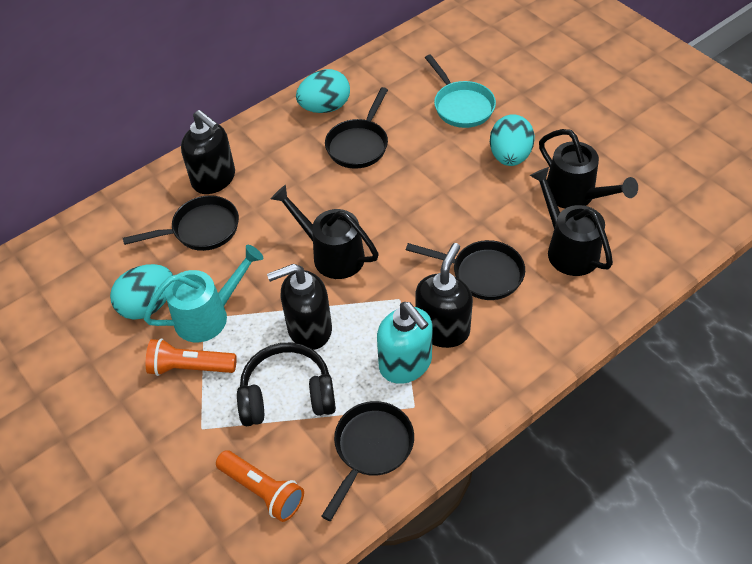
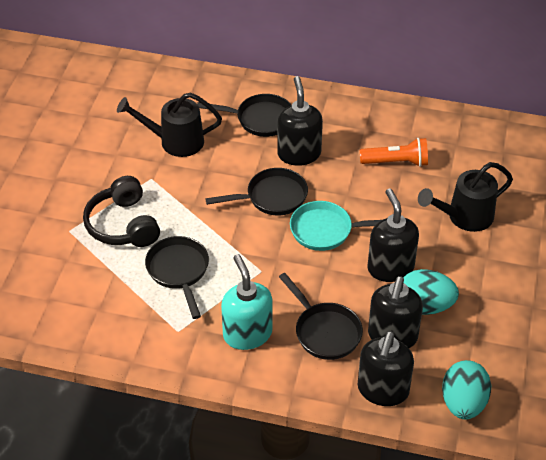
black soap dispenser: [181,110,235,194] [267,264,332,350] [415,243,473,348] = 3 -> [277,76,323,166] [358,331,414,406] [367,188,419,282] [368,276,423,348] = 4
black watering can: [271,185,379,279] [530,167,613,276] [539,129,638,209] = 3 -> [117,93,222,157] [418,162,513,232] = 2
orange flashlight: [146,339,237,376] [216,450,304,522] = 2 -> [360,138,428,167] = 1
turquoise egg: [110,264,173,320] [296,69,350,113] [490,114,535,166] = 3 -> [403,269,459,315] [442,360,491,419] = 2
turquoise watering can: [144,245,263,342] = 1 -> none = 0

